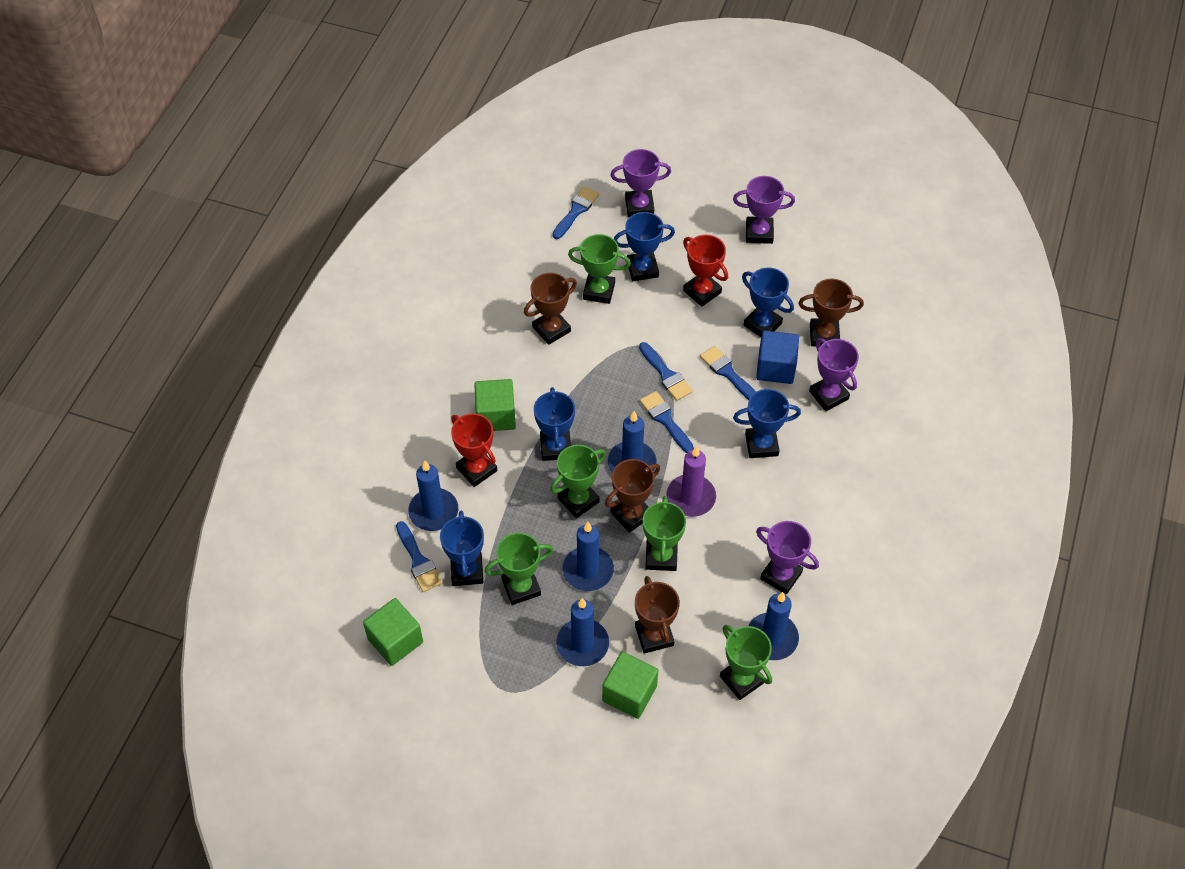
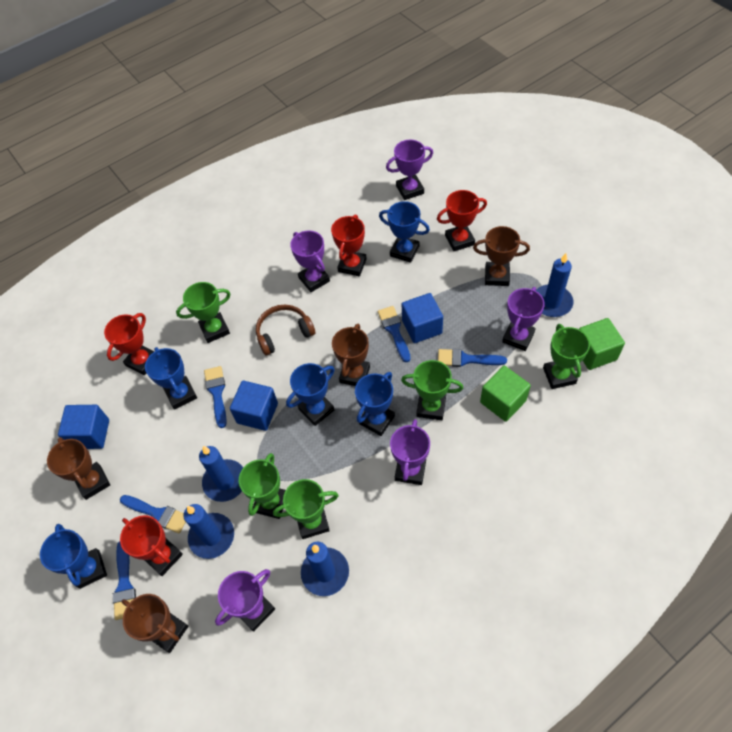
blue candle: [408,461,458,531] [556,598,609,666] [563,522,614,591] [608,411,657,472] [748,592,799,660] = 5 -> [183,504,234,559] [199,446,244,502] [301,542,349,596] [536,253,573,317] = 4
blue cube: [756,331,799,384] = 1 -> [58,405,109,449] [230,380,278,431] [402,293,443,343] = 3
brown headphones: none = 0 -> [256,305,315,355] = 1
green cube: [363,598,423,666] [474,379,516,431] [602,652,658,719] = 3 -> [480,366,531,422] [579,318,625,370] = 2
purple candle: [666,446,716,517] = 1 -> none = 0
purple trophy: [610,149,671,217] [733,176,795,244] [756,521,819,595] [809,338,859,411] = 4 -> [215,569,275,632] [290,230,330,292] [386,140,433,200] [390,419,430,485] [502,287,545,351] = 5
red trophy: [451,413,497,487] [683,235,728,307] = 2 -> [104,313,155,375] [120,515,183,576] [331,215,367,276] [437,190,487,251] = 4

